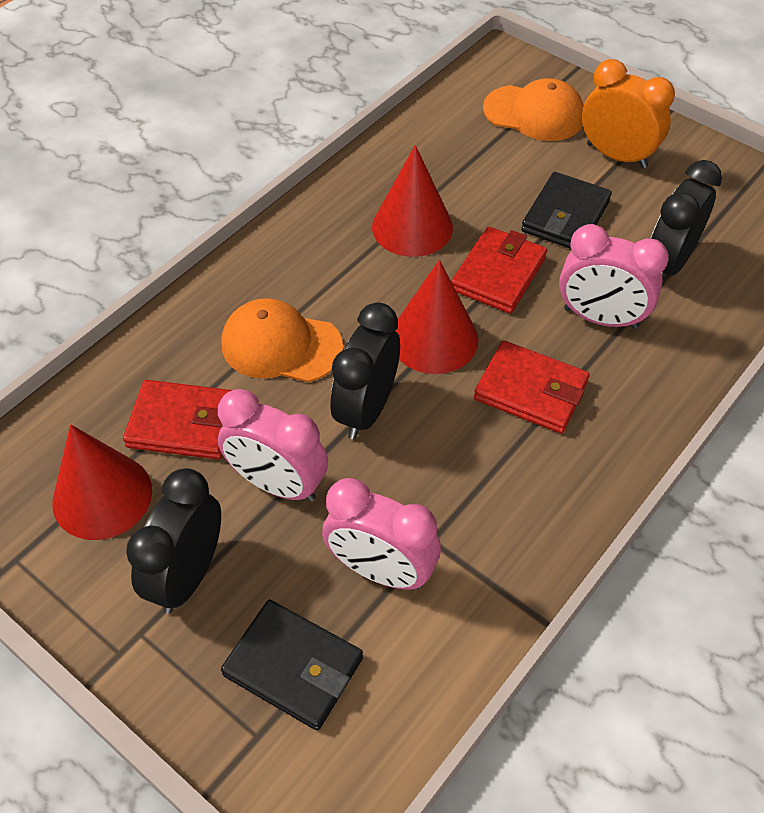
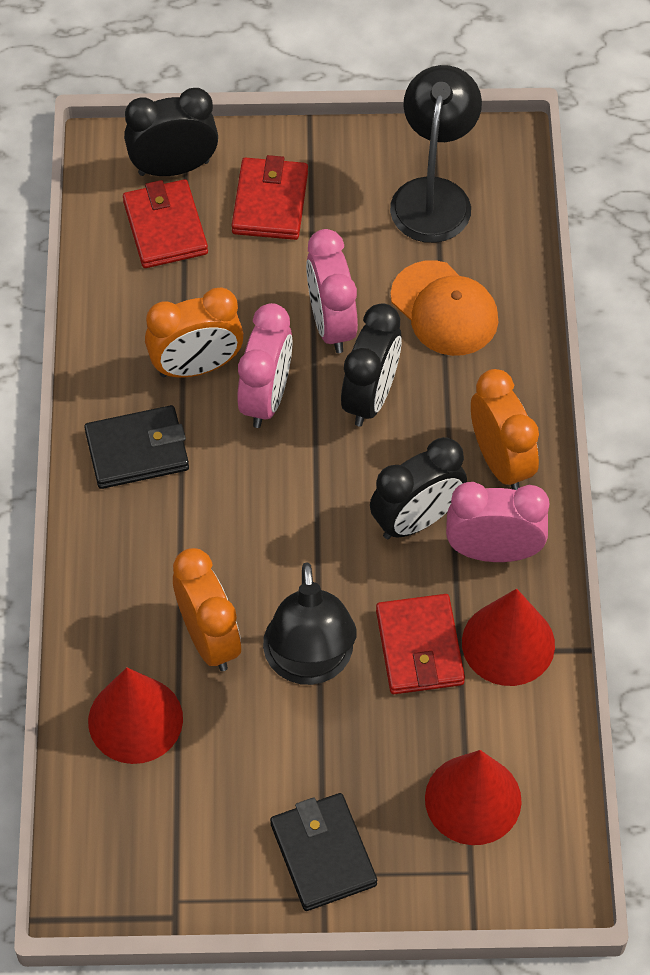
black lamp: none = 0 -> [263,562,357,685] [390,65,482,243] = 2
orange cap: [222,298,343,382] [483,78,584,141] = 2 -> [391,260,498,356] = 1
orange clock: [582,59,675,168] = 1 -> [145,287,244,378] [173,548,241,671] [471,369,539,490] = 3

